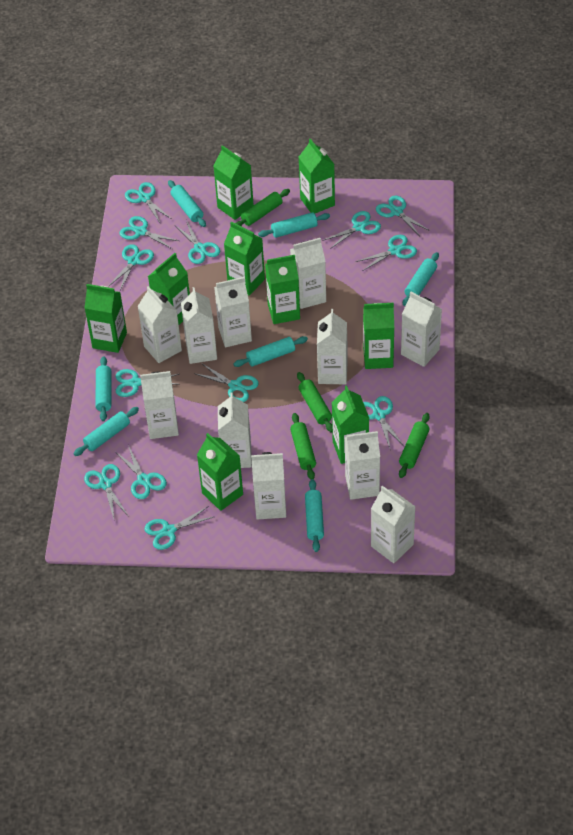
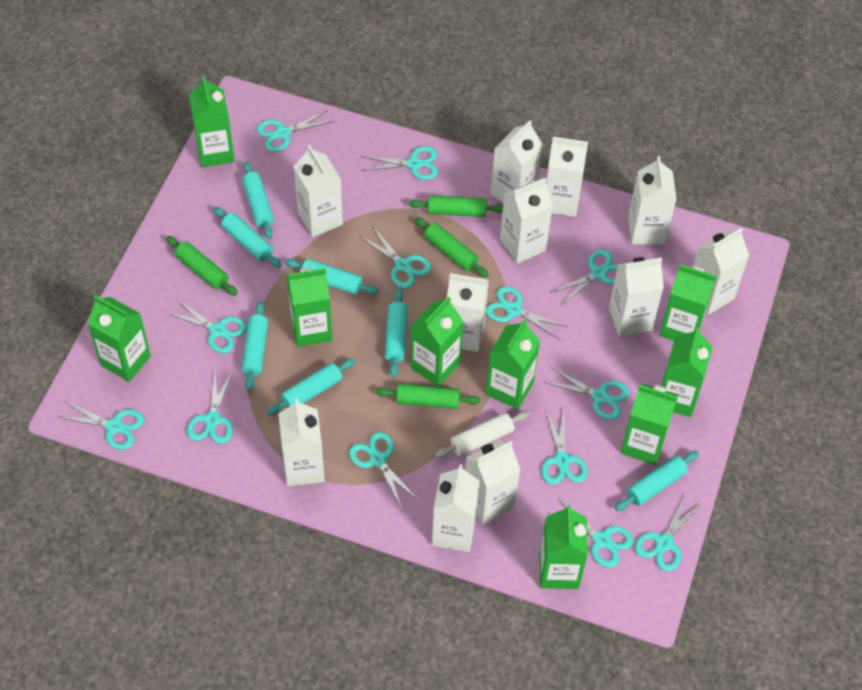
white rolling pin: none = 0 -> [435,411,529,458] = 1

